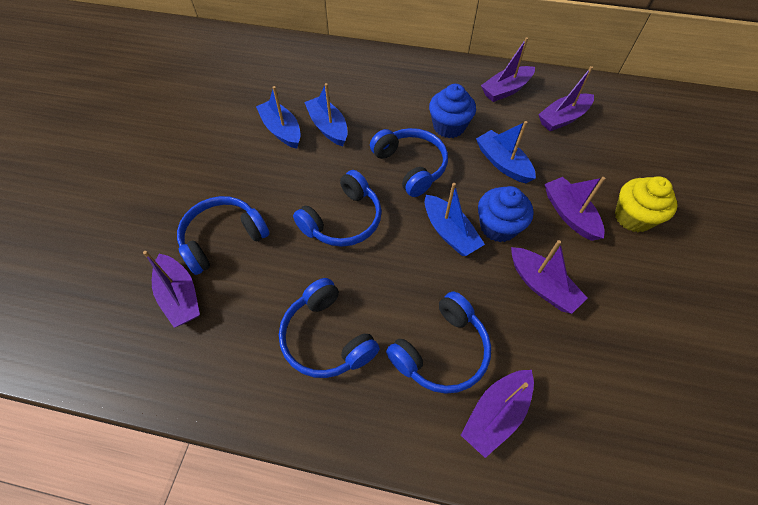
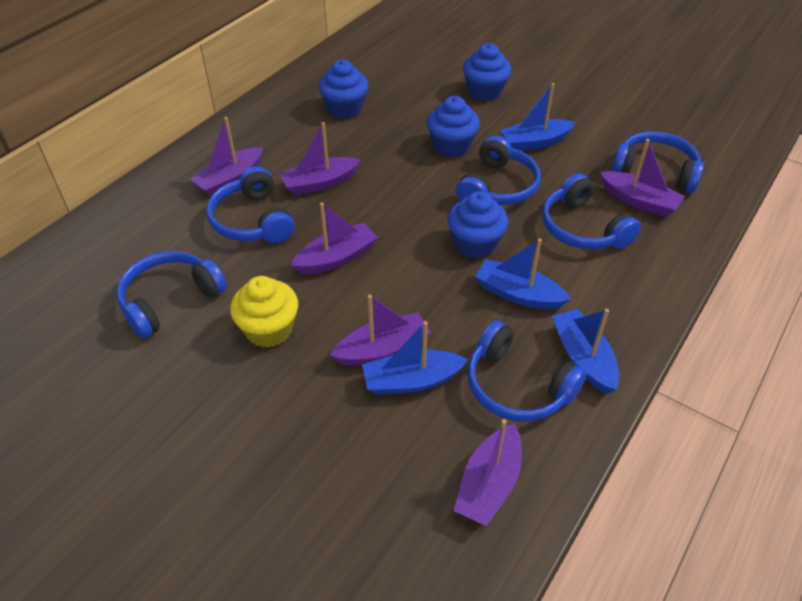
blue cupcake: [429,84,476,138] [478,186,534,242] = 2 -> [319,59,368,119] [427,96,480,158] [447,191,508,259] [463,43,512,102] = 4
blue headphones: [177,196,269,275] [279,278,380,378] [293,170,382,247] [370,128,448,197] [386,291,491,394] = 5 -> [117,251,227,338] [206,166,295,243] [456,135,541,205] [467,320,587,422] [542,173,641,250] [612,131,704,193] = 6

